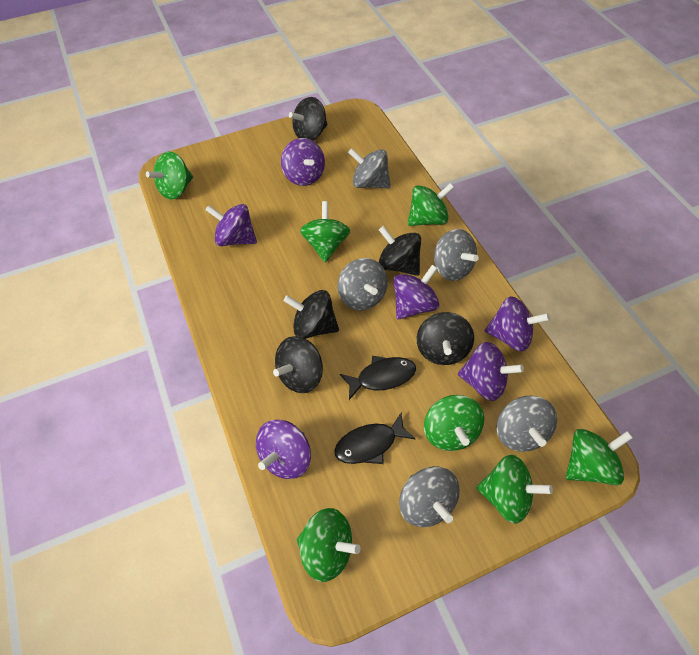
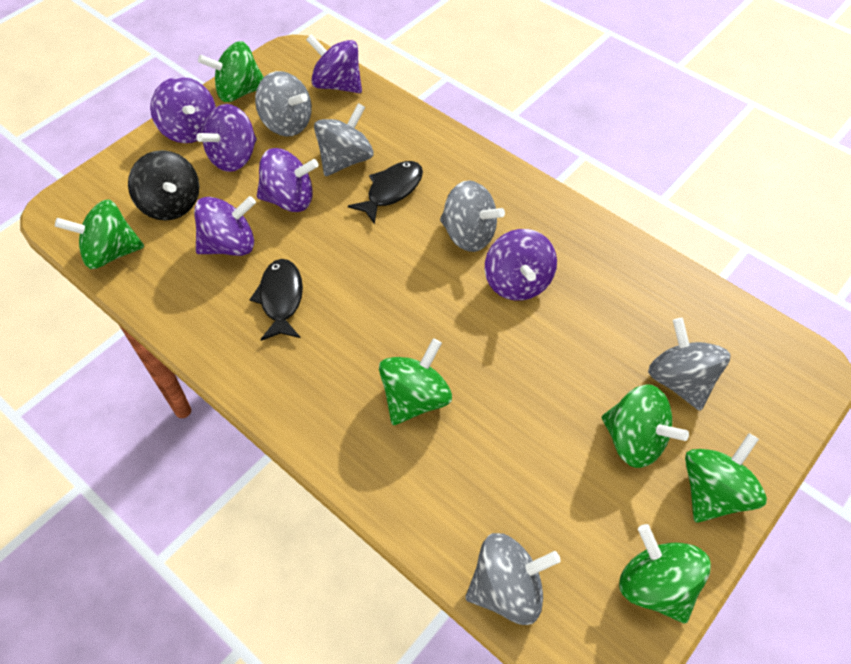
black spinning top: [273,336,323,393] [284,290,339,339] [289,97,327,141] [379,226,421,276] [417,312,474,365] = 5 -> [128,150,199,220] = 1
green spinning top: [146,151,193,200] [297,508,361,582] [300,201,350,262] [408,183,454,226] [424,395,484,451] [476,455,553,524] [566,429,633,485] = 7 -> [55,199,144,269] [198,41,264,102] [379,338,452,425] [602,384,689,468] [619,524,711,624] [685,433,767,523] = 6

